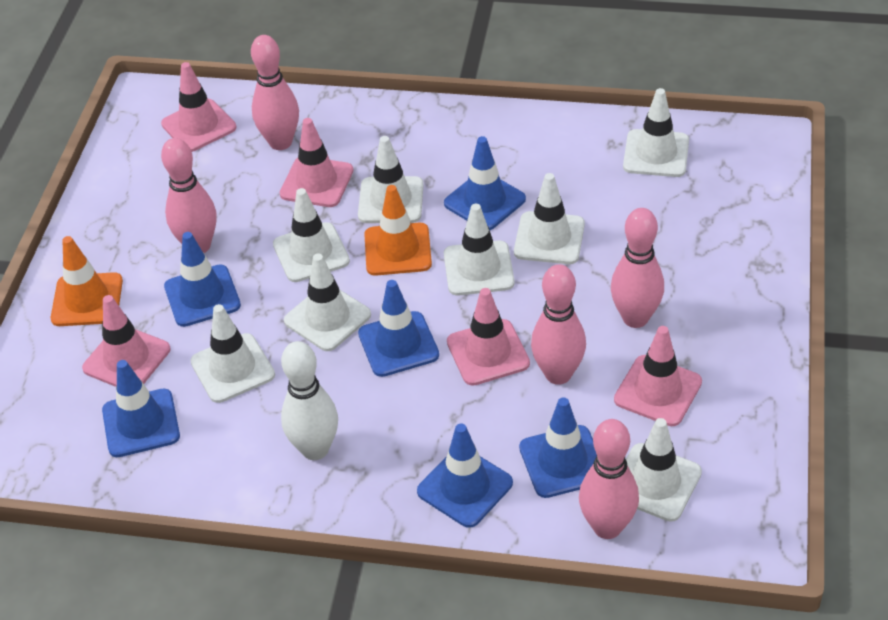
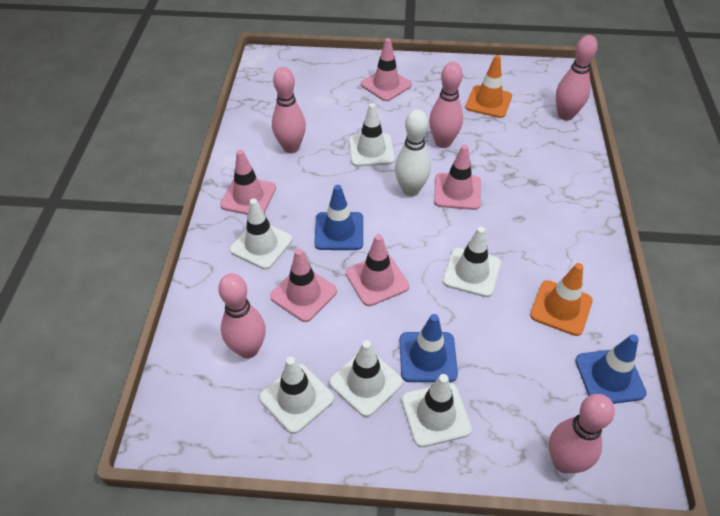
blue traffic cone: [102,360,180,457] [164,232,241,327] [358,280,439,377] [417,424,513,528] [444,136,526,230] [519,397,597,498] = 6 -> [314,185,363,250] [400,314,458,382] [575,334,647,404] = 3
white traffic cone: [190,304,275,403] [273,188,350,282] [284,253,371,351] [358,136,423,223] [444,204,515,296] [514,173,585,264] [623,88,689,177] [626,418,702,522] = 8 -> [230,198,293,270] [259,357,334,434] [329,340,403,417] [349,103,395,167] [402,374,472,447] [443,227,501,297] = 6

